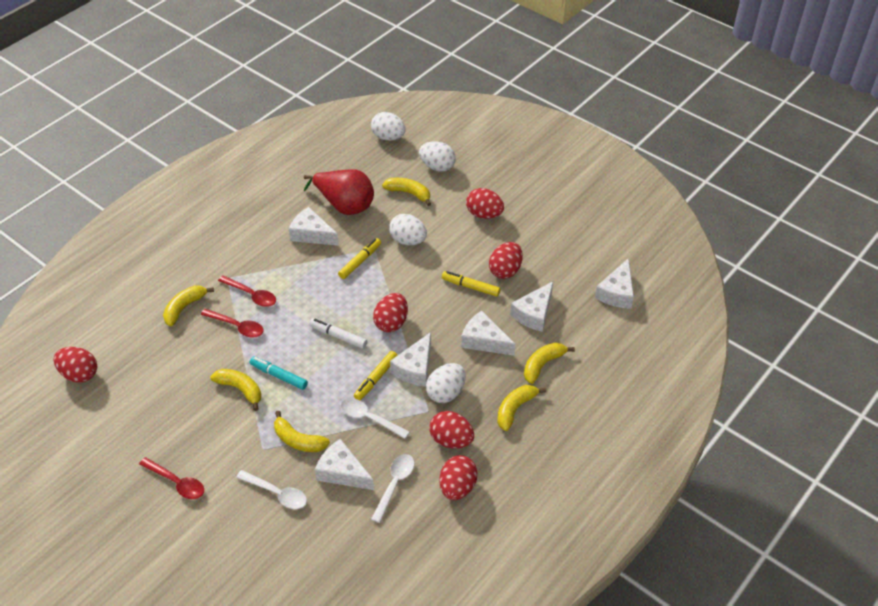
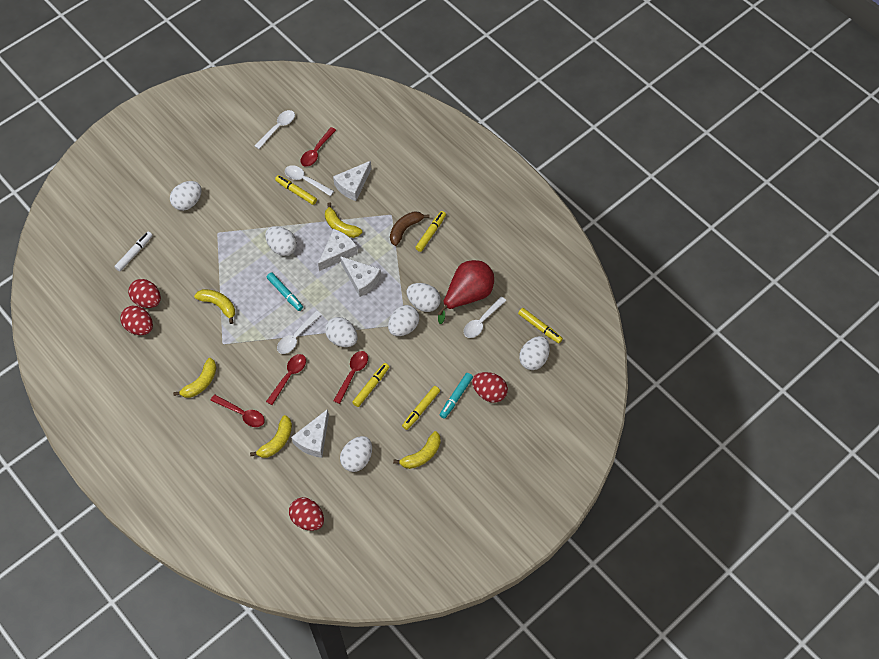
brown banana: none = 0 -> [390,211,430,246] = 1
red egg: [53,347,97,383] [373,293,408,332] [429,411,474,449] [439,455,477,500] [466,188,504,219] [489,242,523,279] = 6 -> [120,306,153,335] [128,279,161,308] [289,497,324,531] [472,372,508,403] = 4
red spoon: [139,457,204,499] [201,309,264,338] [218,275,276,307] = 3 -> [210,394,265,427] [266,354,306,405] [301,127,336,167] [333,351,368,404] = 4
turquoise marker: [250,356,308,390] = 1 -> [267,272,303,311] [440,373,473,419] = 2
white cheese: [289,207,339,246] [315,439,374,490] [390,332,431,387] [461,311,515,356] [510,281,553,332] [595,259,634,309] = 6 -> [291,409,329,458] [318,229,358,271] [333,161,371,201] [340,256,381,297] = 4
white egg: [371,112,406,141] [389,214,427,245] [419,142,456,172] [426,363,466,403] = 4 -> [170,181,201,211] [265,226,297,256] [325,317,358,347] [340,436,372,472] [388,305,419,336] [407,283,441,312] [519,336,550,370] = 7
white spoon: [236,470,307,509] [341,398,409,439] [371,454,414,523] = 3 -> [254,110,295,149] [277,311,322,354] [285,165,334,196] [464,296,507,338] = 4
yellow banana: [163,285,214,326] [210,369,261,411] [274,411,330,452] [382,178,431,206] [497,385,546,431] [524,343,575,384] = 6 -> [173,358,217,398] [194,289,235,324] [250,415,292,458] [325,202,363,238] [393,431,441,469] = 5
yellow marker: [338,238,381,279] [354,351,398,400] [442,271,500,297] = 3 -> [275,175,317,205] [352,363,389,407] [402,386,440,430] [415,211,446,252] [518,308,563,343] = 5

